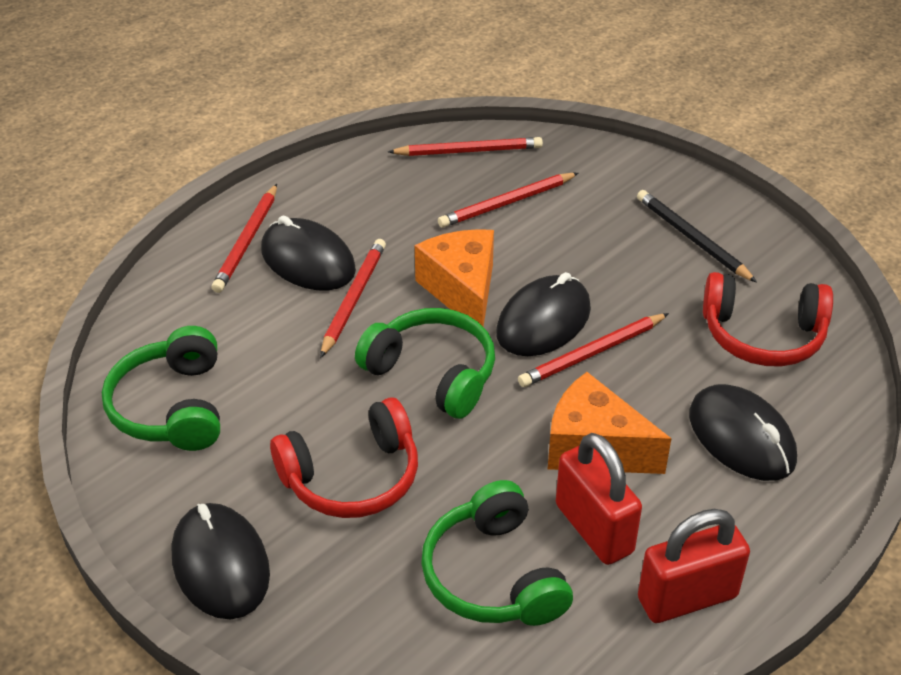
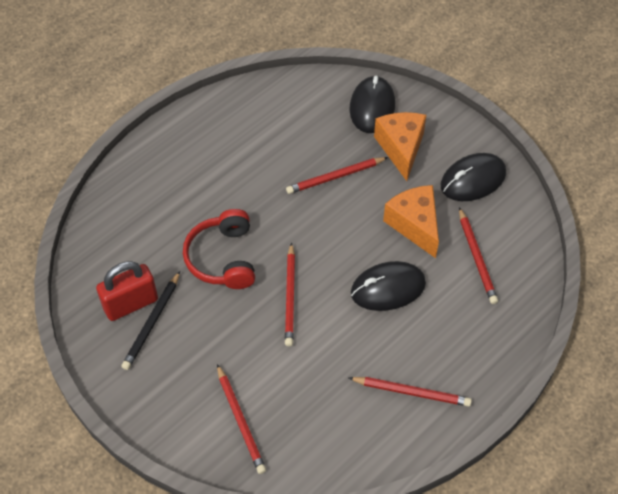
black mouse: [172,503,270,619] [261,215,356,290] [496,272,591,356] [689,384,797,481] = 4 -> [349,75,395,133] [351,261,426,311] [441,153,506,201] = 3
green headphones: [102,326,220,451] [355,308,495,419] [421,480,573,626] = 3 -> none = 0
red headphones: [270,397,418,518] [703,272,833,367] = 2 -> [183,209,255,289] = 1
red padlock: [556,433,642,565] [638,509,750,623] = 2 -> [96,261,158,321] = 1

